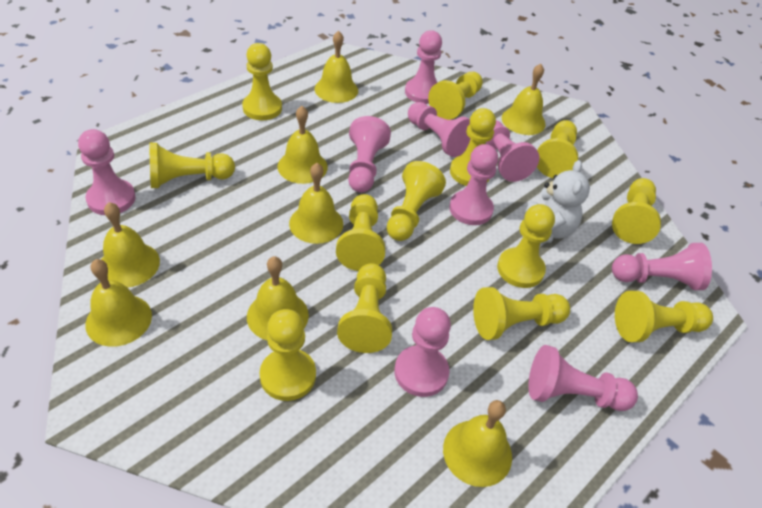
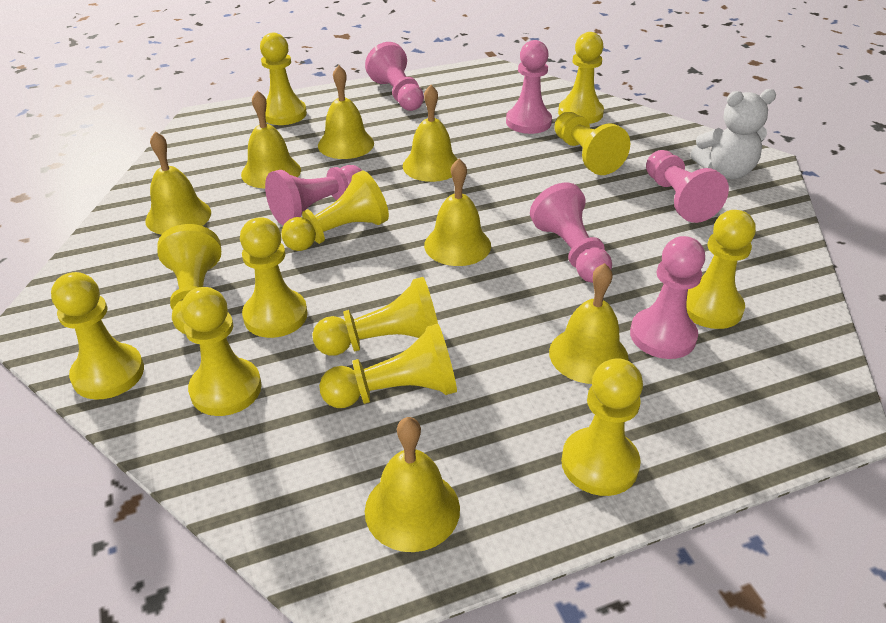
pink pawn: [78,129,136,215] [348,116,391,193] [394,307,451,397] [405,30,442,104] [408,102,471,157] [449,144,498,225] [486,120,539,182] [528,345,638,411] [612,243,712,290] = 9 -> [265,165,362,226] [365,42,424,111] [506,40,552,134] [530,183,612,283] [630,236,705,359] [646,150,729,223] = 6
yellow bell: [85,259,152,347] [101,202,160,288] [247,256,309,340] [277,106,328,184] [289,163,343,244] [315,31,358,103] [443,400,512,487] [502,64,546,135] = 8 -> [145,131,211,235] [241,90,301,188] [318,65,374,159] [365,417,460,552] [403,85,458,182] [424,159,491,266] [549,263,629,384] = 7
yellow pawn: [149,143,235,188] [242,43,282,120] [260,309,316,401] [336,194,385,271] [337,263,392,353] [387,161,446,241] [428,72,483,120] [450,108,496,186] [473,287,570,340] [497,204,555,288] [537,120,578,178] [612,178,661,244] [615,291,713,342] = 13 -> [51,272,144,400] [158,224,221,335] [181,287,262,416] [240,217,308,338] [260,33,307,125] [281,171,389,251] [312,277,438,356] [319,323,457,408] [554,112,630,175] [558,32,604,124] [561,358,643,496] [687,210,756,329] = 12

